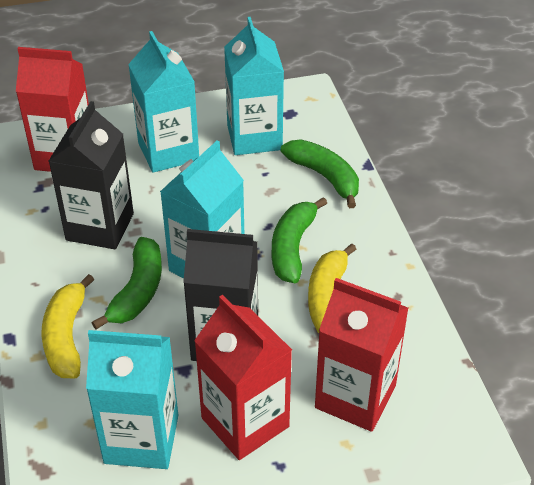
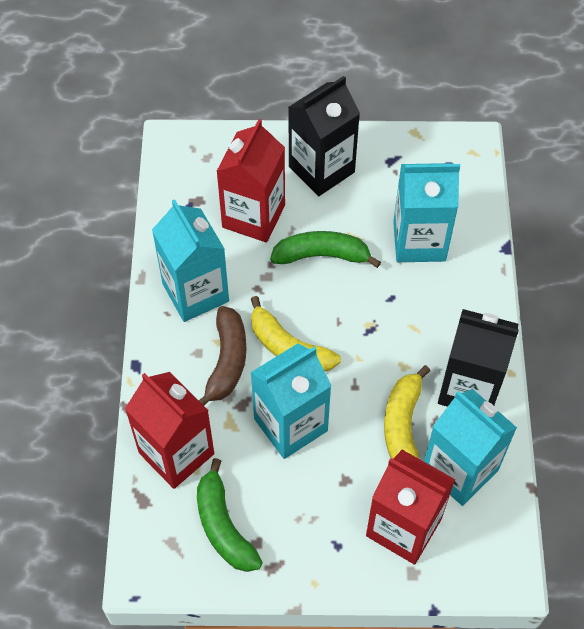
brown banana: none = 0 -> [199,306,247,406] = 1
green banana: [92,237,162,329] [272,197,327,284] [281,140,359,208] = 3 -> [197,458,263,572] [270,231,381,268] = 2

